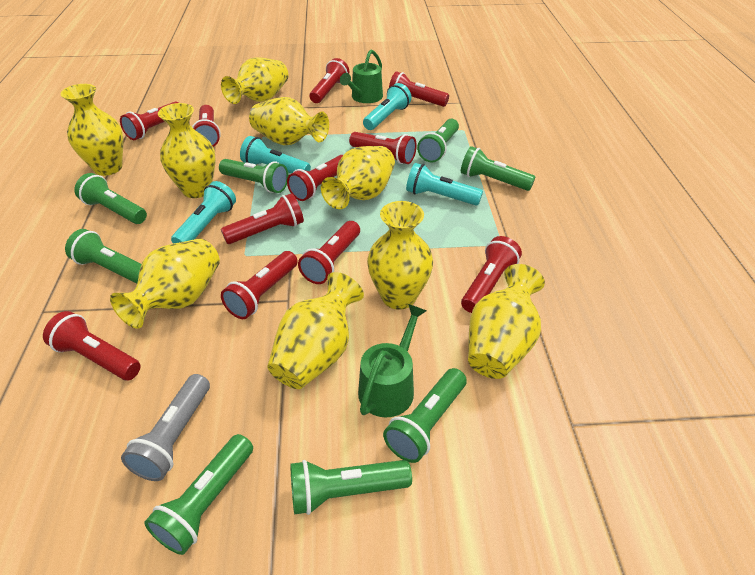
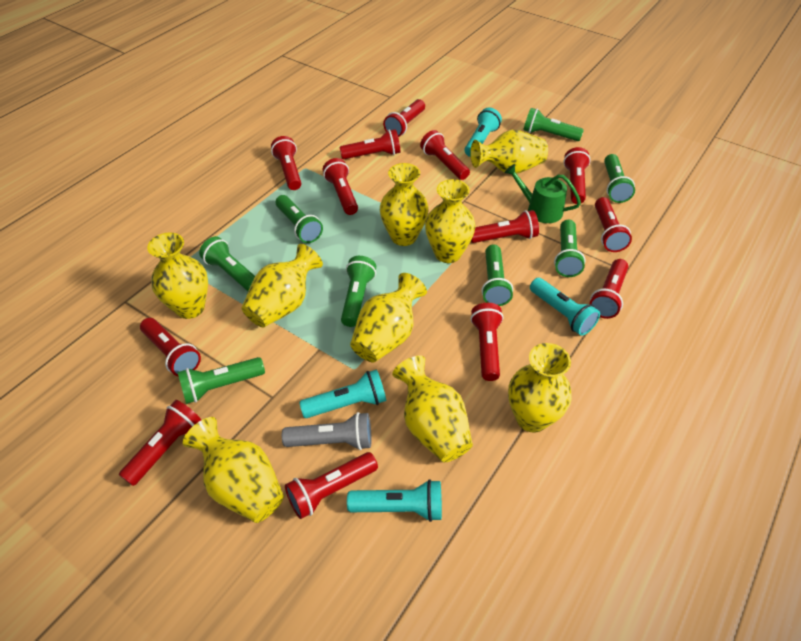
green watering can: [340,50,383,103] [358,304,426,418] = 2 -> [505,164,581,223] = 1
red flashlight: [43,311,141,380] [120,101,179,140] [192,105,221,147] [221,193,304,244] [221,251,298,319] [287,155,343,201] [298,221,360,284] [309,58,349,103] [349,132,417,164] [389,72,449,107] [461,236,522,313] = 11 -> [119,400,201,486] [140,318,201,377] [271,136,301,190] [285,452,378,519] [323,158,358,215] [340,129,400,159] [383,99,425,137] [420,130,470,180] [470,303,503,381] [471,210,539,243] [563,147,591,204] [590,259,628,319] [595,197,632,252] = 13

